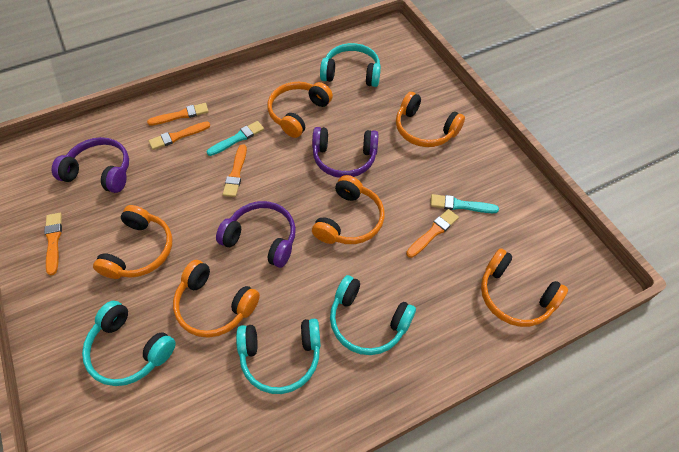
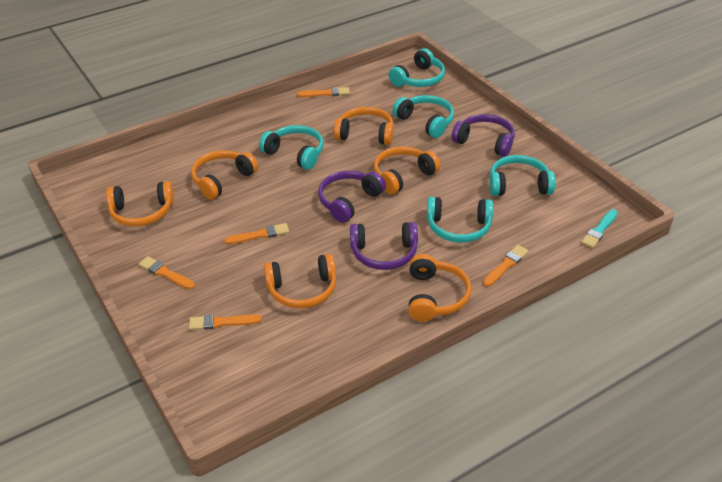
turquoise brush: [207,121,264,156] [430,194,499,213] = 2 -> [581,209,618,248] = 1
turquoise headphones: [82,301,176,386] [236,319,321,394] [320,43,381,87] [330,275,416,355] = 4 -> [259,125,323,170] [389,48,445,87] [393,95,454,138] [427,197,493,243] [489,155,555,196] = 5

